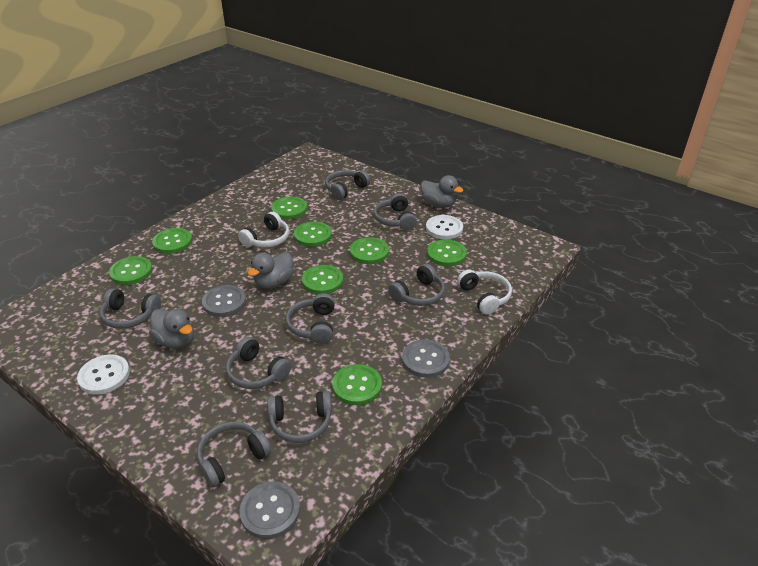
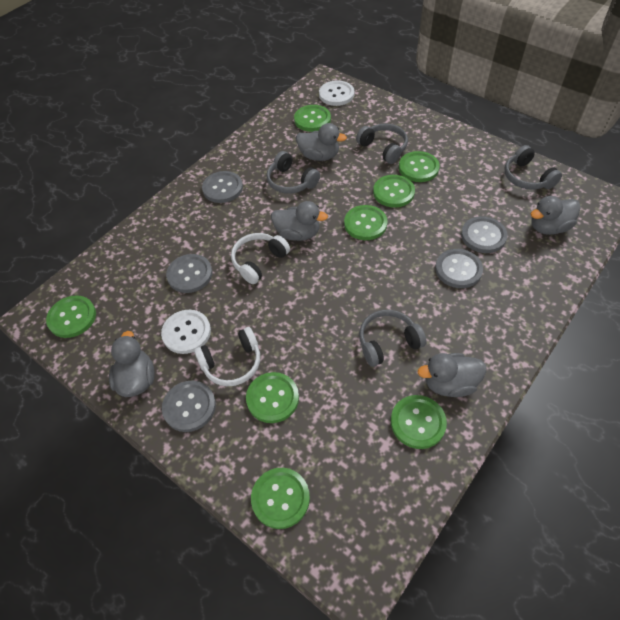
grey button: [202,285,246,317] [240,481,300,539] [402,339,450,378] = 3 -> [162,381,216,432] [166,254,212,293] [202,171,243,203] [435,249,483,288] [461,216,508,253] = 5
grey duck: [149,309,194,349] [247,252,293,289] [421,175,463,208] = 3 -> [109,331,155,397] [271,201,328,241] [296,123,347,161] [418,353,486,397] [531,196,581,235] = 5
grey headphones: [100,288,161,329] [197,422,271,487] [226,337,291,389] [267,391,332,443] [286,293,335,344] [325,170,370,200] [373,193,417,230] [388,264,445,306] = 8 -> [266,151,320,194] [356,124,408,164] [359,310,427,367] [504,145,562,190] = 4

